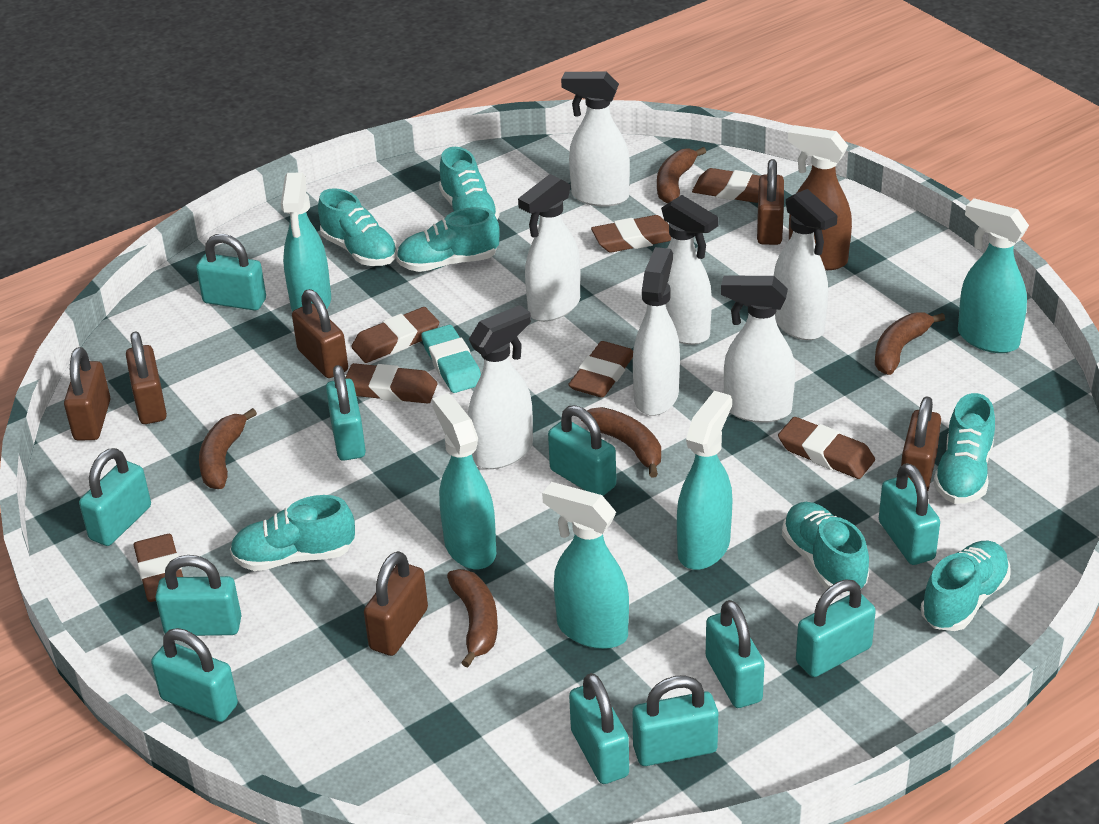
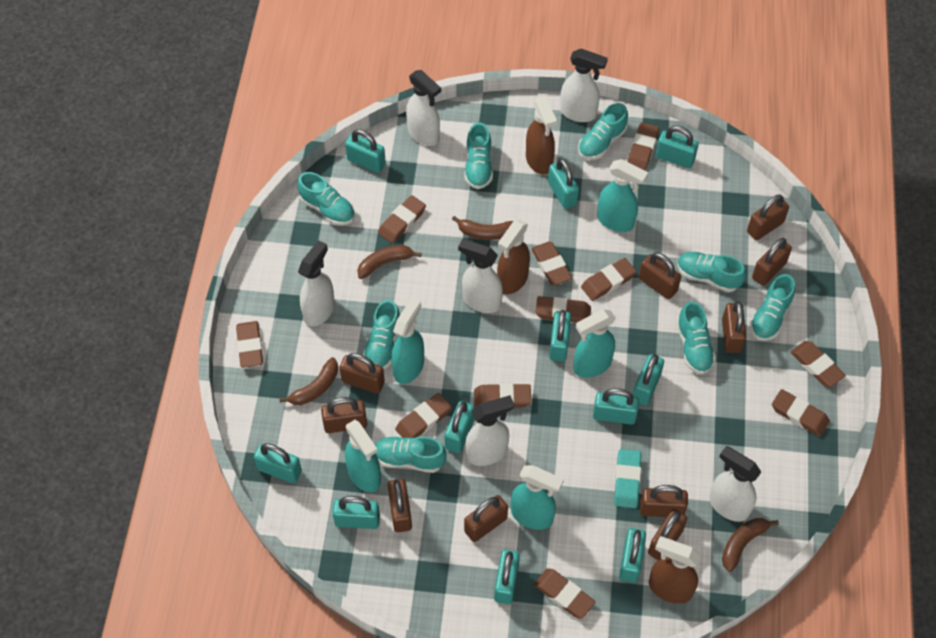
brown banana: [199,408,257,489] [447,569,498,668] [581,407,661,478] [657,147,706,203] [875,313,945,375] = 5 -> [279,357,338,405] [357,245,422,279] [452,216,513,240] [722,518,779,572] = 4
brown eraser: [134,534,183,602] [345,363,437,404] [351,307,439,363] [568,341,633,398] [591,215,671,252] [692,168,760,203] [778,417,875,479] = 7 -> [236,321,263,368] [378,195,426,243] [395,393,452,438] [474,383,531,408] [531,242,572,285] [534,568,595,619] [535,296,591,323] [581,258,636,301] [627,122,659,171] [772,389,830,437] [790,341,846,387] = 11
brown padlock: [64,347,110,441] [126,332,167,424] [292,289,348,378] [364,551,428,656] [757,159,784,245] [901,396,941,492] = 6 -> [321,397,367,433] [339,353,385,394] [388,479,412,532] [464,495,508,542] [639,253,681,299] [640,485,688,517] [648,509,687,560] [722,301,746,353] [747,195,789,240] [752,238,792,286] = 10
brown spray bottle: [788,125,852,270] = 1 -> [497,219,530,294] [526,97,557,175] [649,536,700,604] = 3
turquoise shoe: [230,495,355,571] [318,188,398,266] [396,207,499,272] [439,147,500,220] [782,502,869,594] [921,541,1010,631] [933,393,995,504] = 7 -> [297,172,355,225] [363,300,400,370] [375,436,447,473] [464,122,493,189] [578,103,628,160] [676,301,716,374] [677,252,746,292] [750,274,795,341] = 8
white spray bottle: [468,305,533,469] [518,174,580,322] [561,72,630,207] [633,247,680,416] [661,195,719,345] [721,276,795,423] [774,189,837,340] = 7 -> [298,240,335,326] [406,70,441,146] [458,239,503,313] [465,395,514,466] [560,49,608,122] [709,446,761,522] = 6

